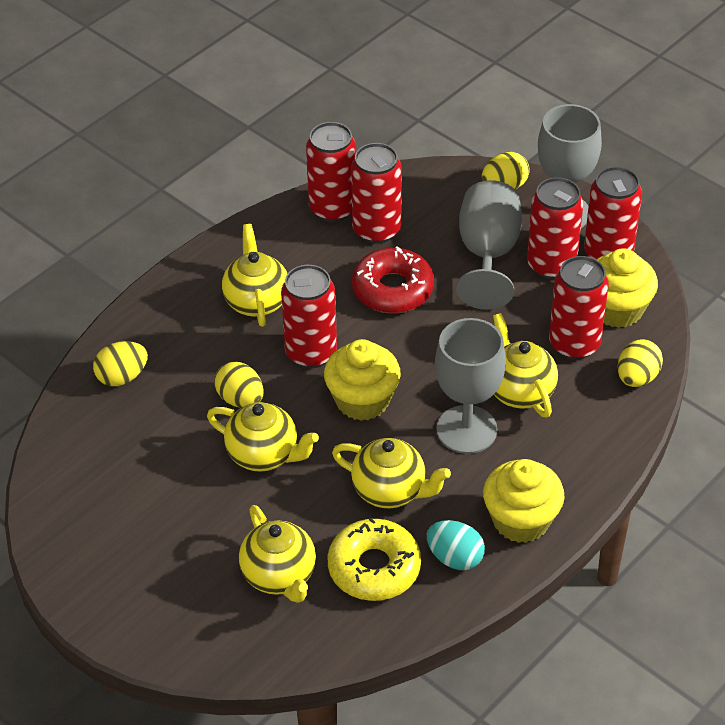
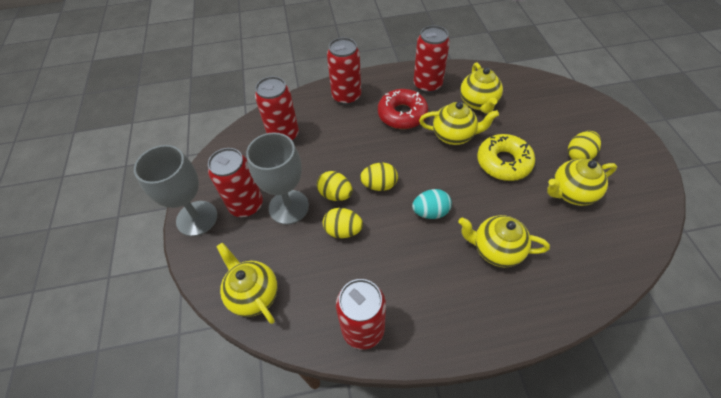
grey goblet: [435,318,506,454] [456,180,522,310] [538,104,602,228] = 3 -> [134,145,218,236] [246,132,309,225] = 2
red can: [281,265,337,368] [306,122,356,222] [351,143,402,244] [527,177,583,279] [549,256,609,360] [584,166,642,259] = 6 -> [208,148,263,217] [255,76,299,141] [327,37,361,105] [336,279,386,350] [413,25,450,93] = 5
yellow cupcake: [324,339,401,421] [483,459,565,543] [596,248,658,328] = 3 -> none = 0

